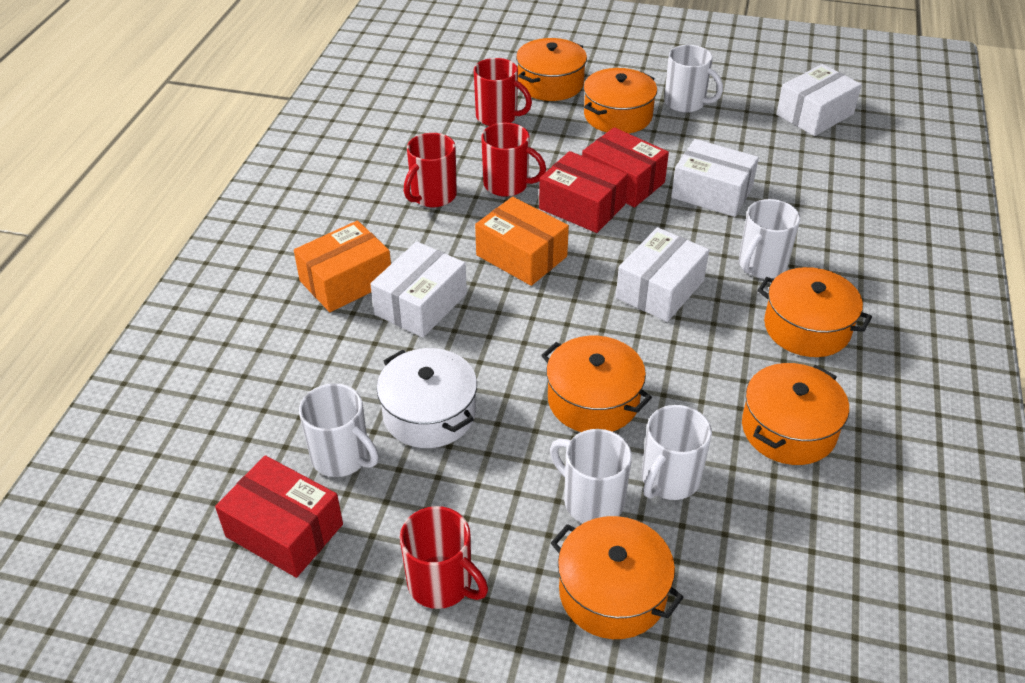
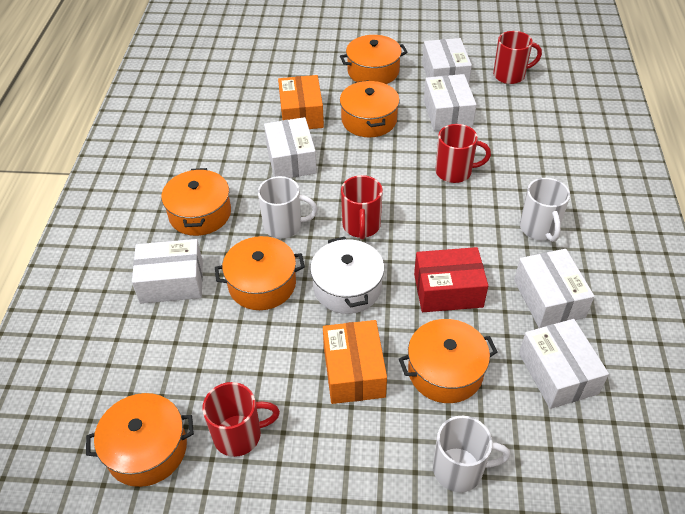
red box: [215,455,343,578] [539,151,628,233] [582,127,669,207] = 3 -> [414,247,488,312] = 1
white box: [370,241,467,338] [616,227,709,322] [671,139,759,217] [776,64,862,136] = 4 -> [132,239,203,304] [264,117,317,178] [422,38,472,84] [424,74,477,131] [514,249,595,328] [519,319,609,409] = 6
white mug: [299,383,379,477] [550,429,632,523] [642,405,712,500] [664,45,723,113] [739,199,801,279] = 5 -> [258,176,318,239] [433,416,510,492] [520,178,570,242] = 3

